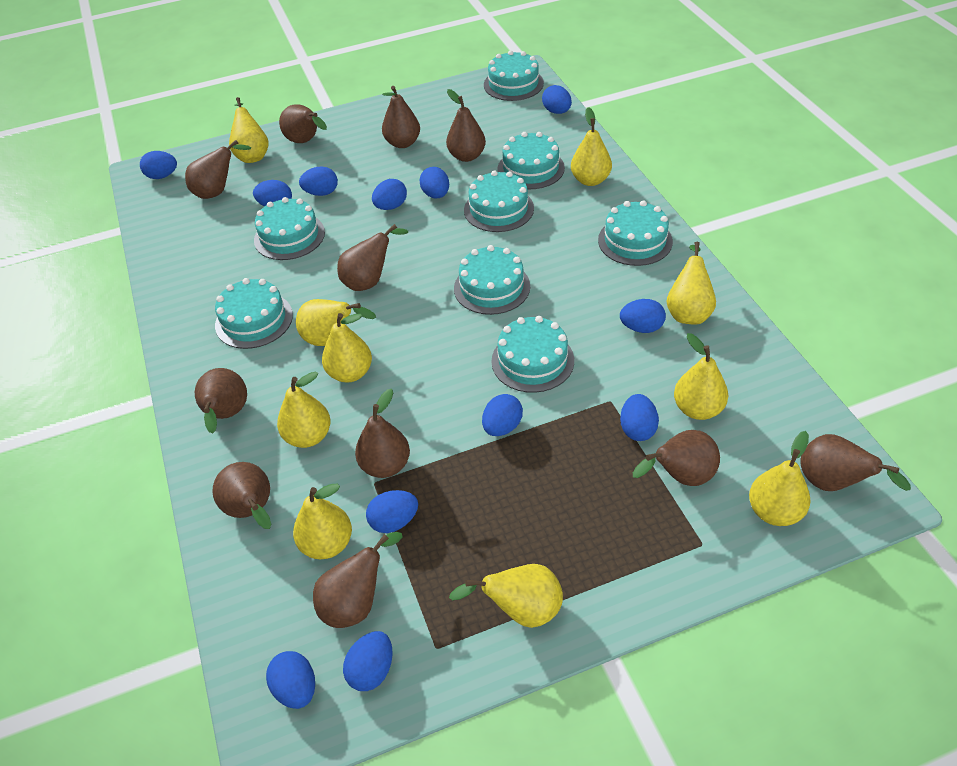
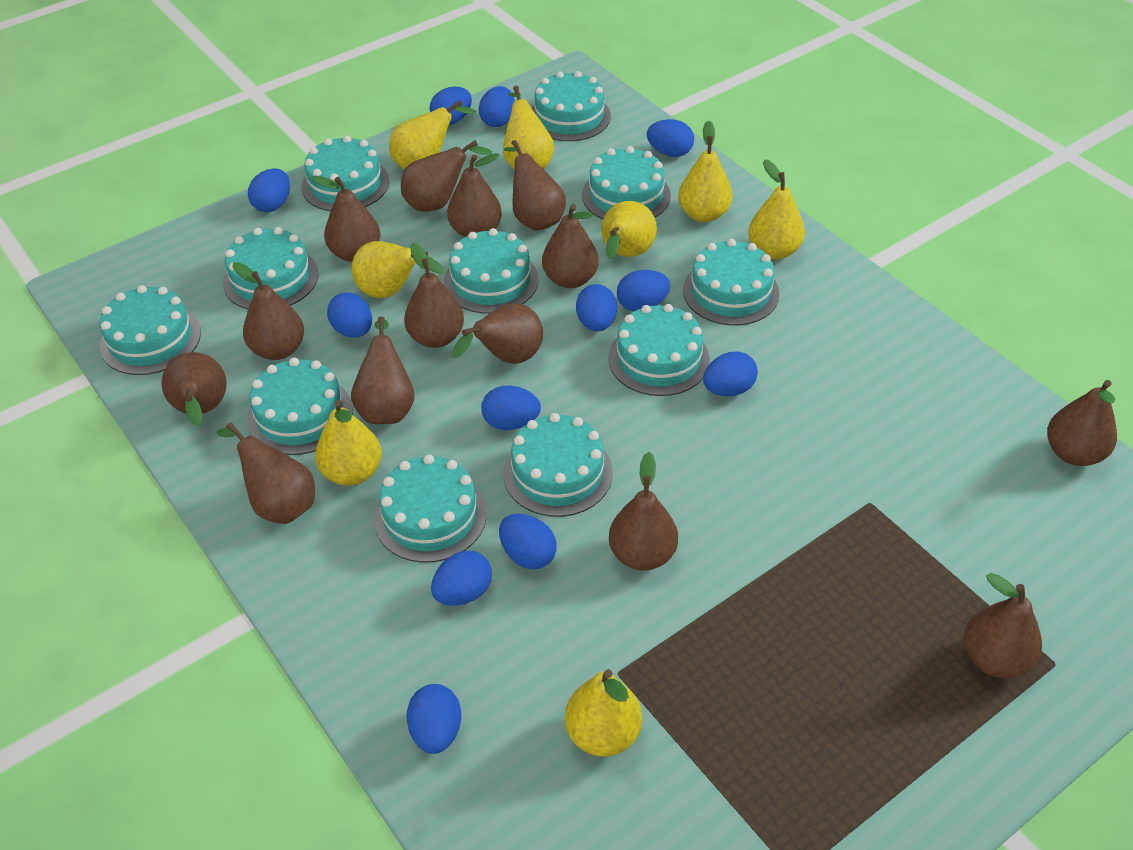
brown pear: [185,140,251,199] [195,368,247,434] [212,462,271,529] [279,104,327,143] [313,532,402,628] [337,224,408,291] [355,389,410,478] [382,86,420,148] [446,89,486,162] [633,430,720,486] [800,434,911,491] = 11 -> [161,352,227,426] [217,422,315,524] [233,262,304,360] [312,176,380,262] [351,317,415,424] [401,140,492,212] [404,243,464,348] [447,153,502,237] [452,303,543,364] [504,140,566,230] [542,204,599,288] [609,452,678,570] [964,573,1042,678] [1047,380,1117,466] = 14
turquoise cake: [215,278,293,349] [254,197,325,260] [454,245,530,315] [464,170,534,232] [484,50,544,101] [491,316,574,393] [498,132,565,189] [598,200,673,266] = 8 -> [100,285,201,375] [223,227,318,309] [247,358,353,455] [301,135,389,211] [374,455,487,563] [444,228,539,314] [503,413,613,517] [531,71,611,141] [582,146,671,219] [608,304,710,396] [683,239,780,325] = 11
yellow pear: [229,97,269,163] [277,371,331,448] [293,484,352,559] [296,299,376,346] [322,313,372,383] [449,564,563,628] [571,107,612,186] [667,242,716,324] [674,333,728,420] [749,431,811,526] = 10 -> [315,400,382,486] [352,241,445,298] [389,100,476,170] [503,86,554,169] [565,669,642,757] [601,201,657,259] [678,120,733,222] [748,159,805,259] = 8

